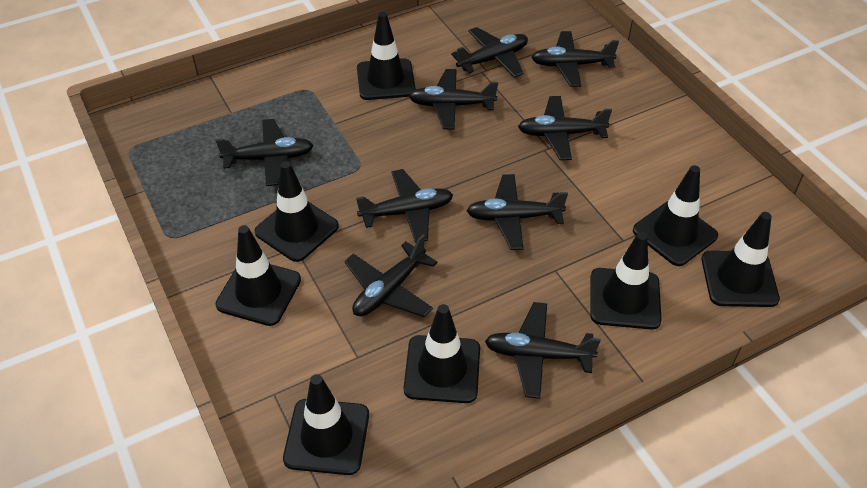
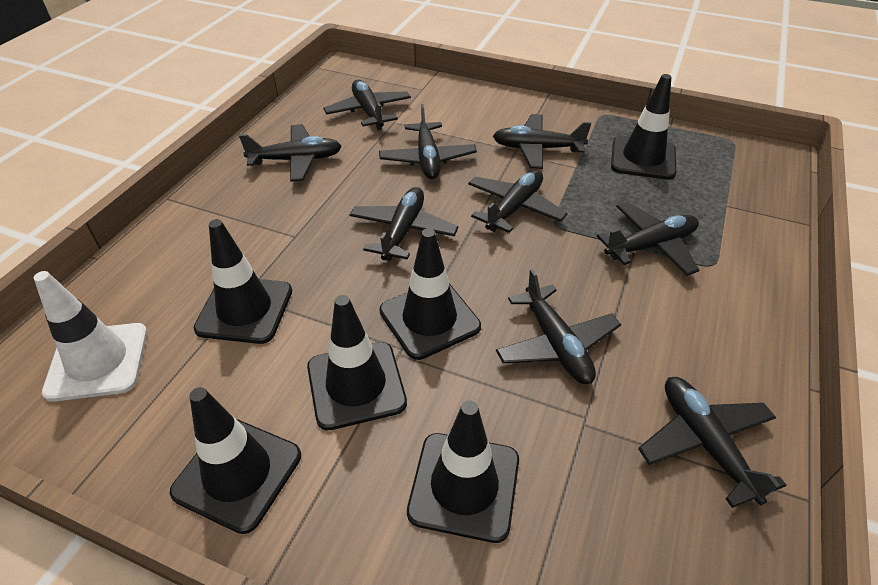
black traffic cone: [215,225,301,326] [254,161,339,262] [283,374,369,475] [357,12,416,100] [404,304,480,403] [590,232,662,330] [633,165,718,266] [701,212,780,307] = 8 -> [170,387,301,534] [194,219,292,344] [307,295,407,430] [379,228,481,360] [407,400,519,543] [611,74,676,180] = 6
white traffic cone: none = 0 -> [34,271,148,402] = 1

